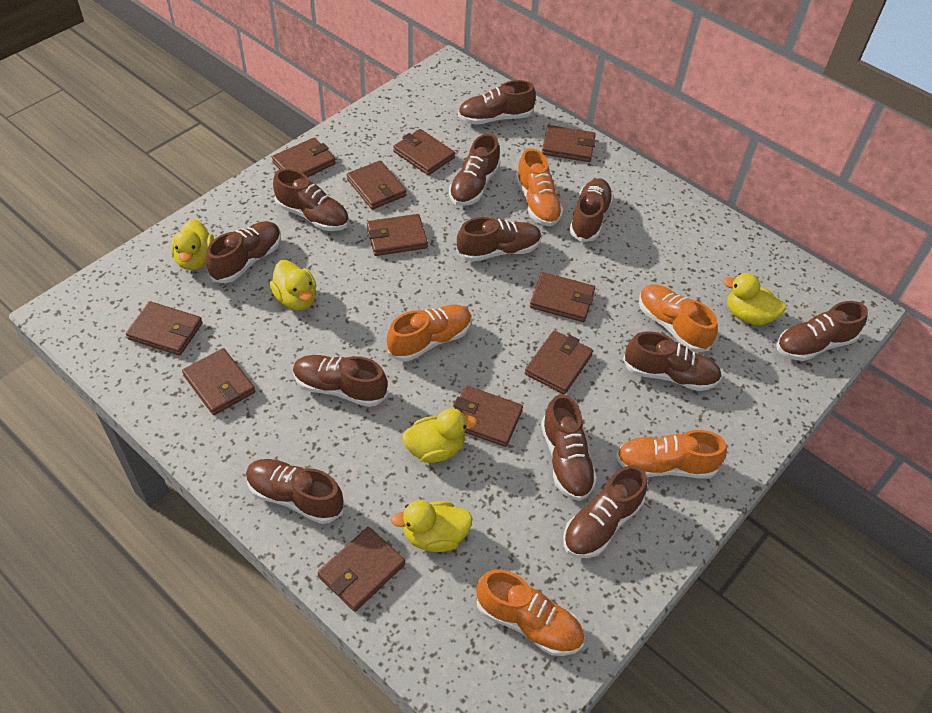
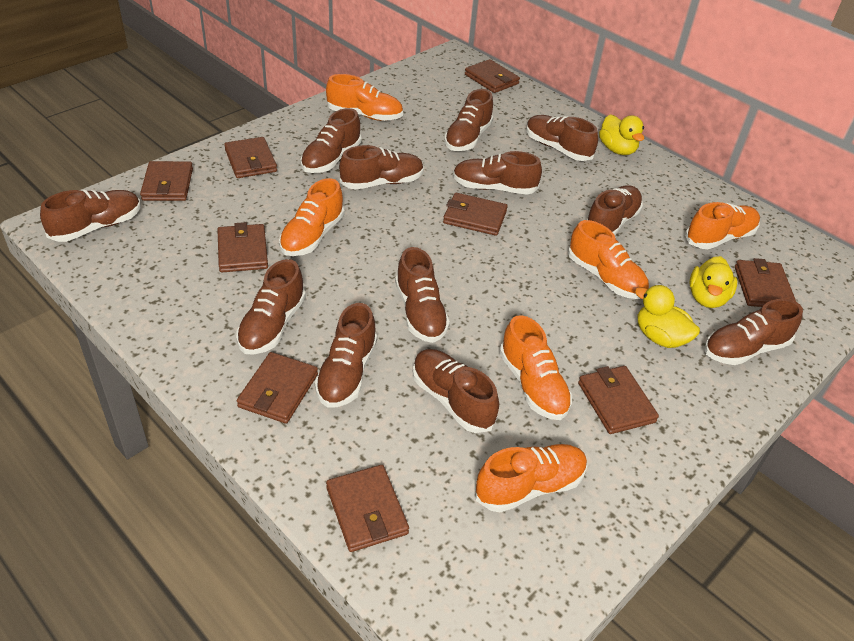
brown wallet: [126,301,203,356] [182,348,255,415] [272,138,336,177] [317,527,405,612] [347,160,407,210] [367,214,428,256] [393,129,455,175] [453,386,523,447] [525,331,593,394] [530,272,595,322] [542,125,596,162] = 11 -> [140,161,193,201] [217,222,268,272] [224,137,277,178] [237,352,318,424] [326,465,409,552] [443,193,508,236] [465,59,520,93] [578,366,659,434] [735,258,796,307] = 9
orange shoe: [387,304,472,362] [476,569,584,656] [515,148,563,226] [616,430,727,478] [639,284,718,353] = 5 -> [279,178,344,256] [326,74,403,121] [475,444,587,512] [500,315,572,420] [568,220,649,299] [685,202,760,249] = 6
yellow duck: [171,219,214,270] [270,260,316,310] [391,500,473,552] [402,408,477,463] [723,273,786,325] = 5 -> [599,114,644,155] [635,285,700,348] [689,256,737,308] = 3

